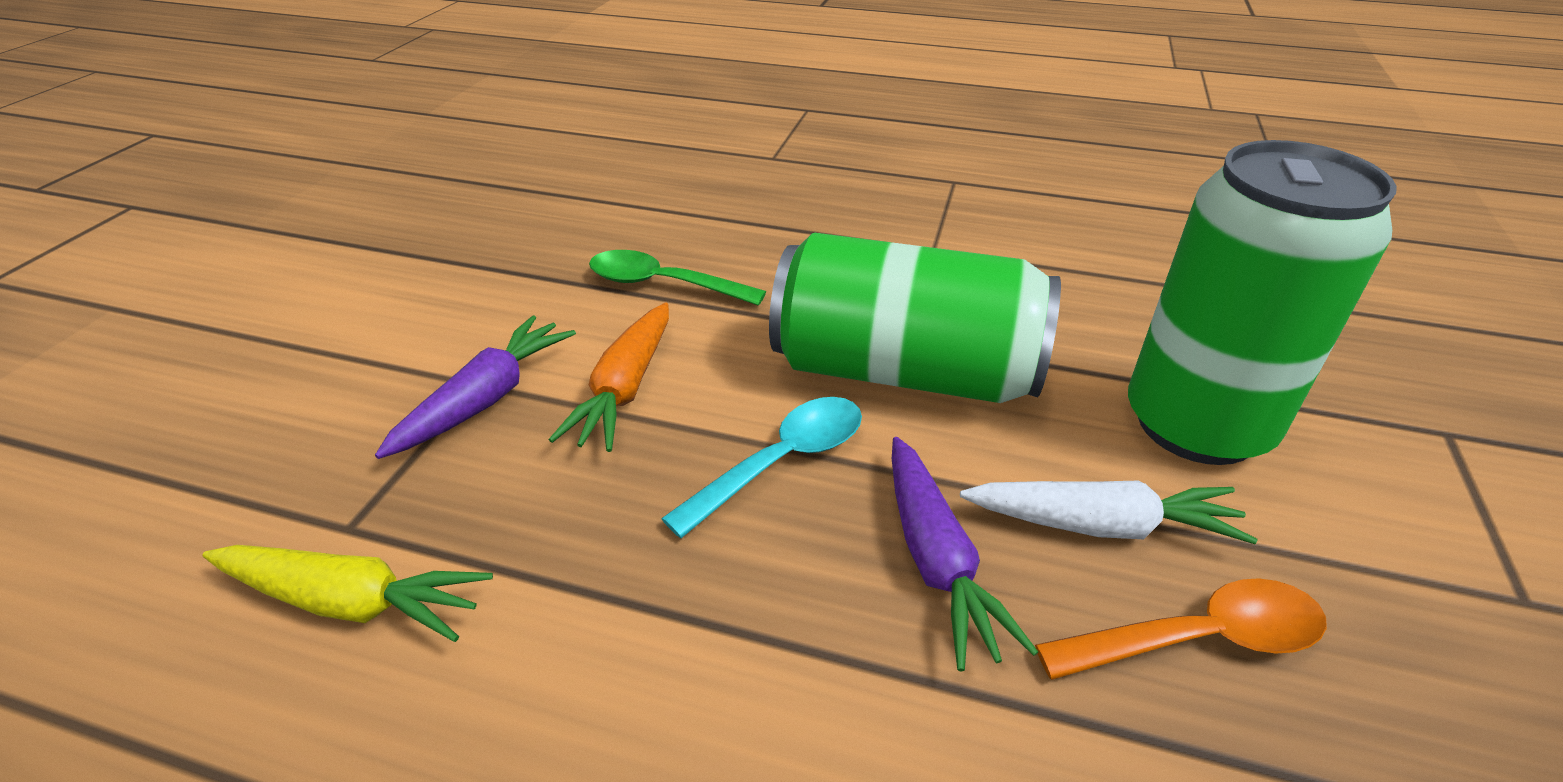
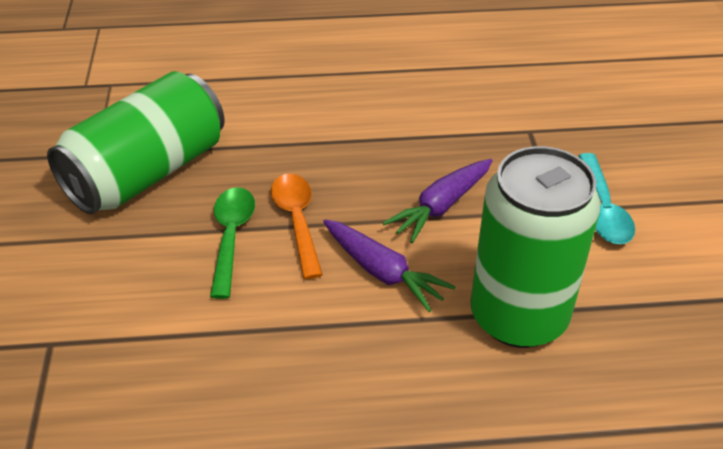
orange carrot: [549,302,669,452] = 1 -> none = 0
white carrot: [960,481,1257,544] = 1 -> none = 0
yellow carrot: [202,545,493,642] = 1 -> none = 0

